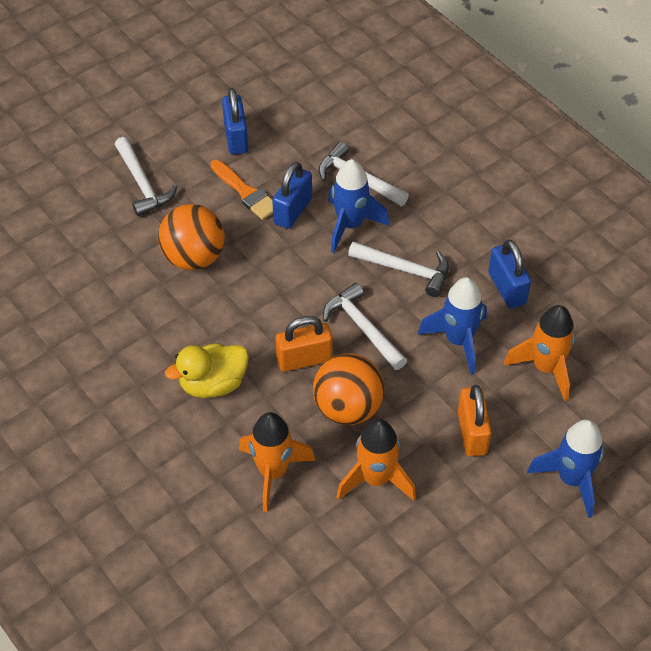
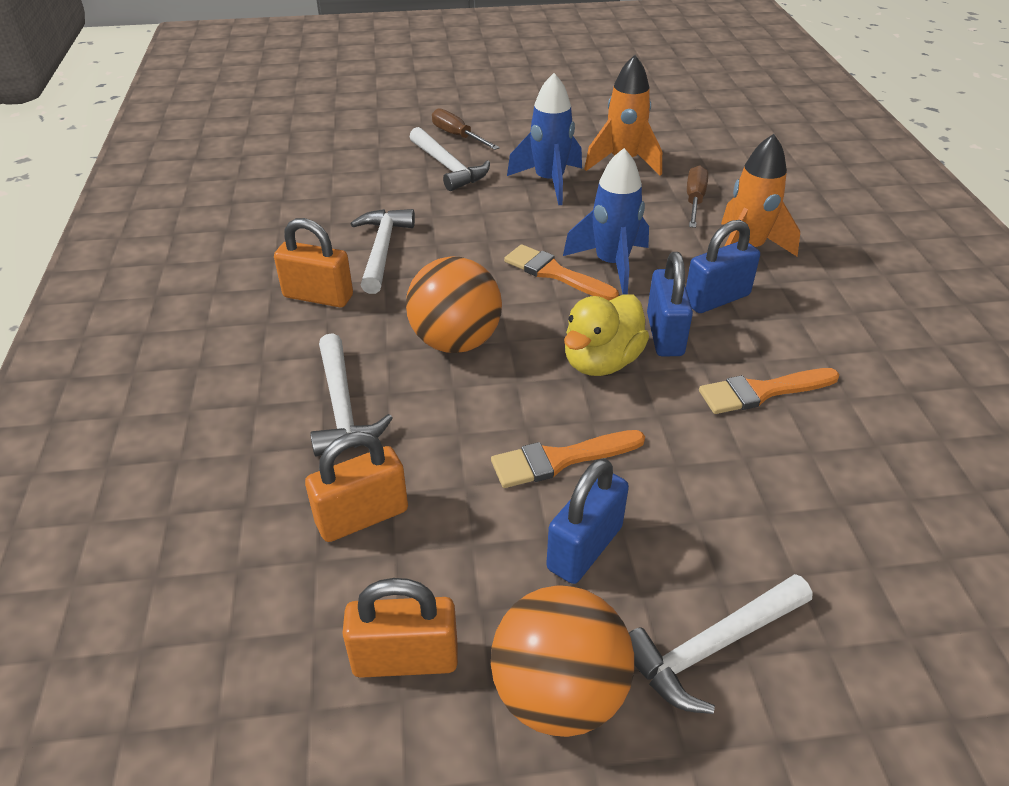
blue rocket: [328,159,389,253] [418,277,487,375] [527,419,604,518] = 3 -> [507,73,582,205] [563,148,649,295] = 2
brown screwdriver: none = 0 -> [432,108,500,150] [687,165,708,228] = 2
orange brush: [210,160,273,220] = 1 -> [491,430,645,488] [504,244,619,301] [699,368,839,414] = 3
orange padlock: [275,316,333,372] [458,385,491,456] = 2 -> [274,218,353,307] [305,431,408,542] [342,578,458,678] = 3
orange rocket: [239,412,315,512] [337,419,416,501] [504,305,575,401] = 3 -> [584,55,662,176] [721,134,800,257] = 2

